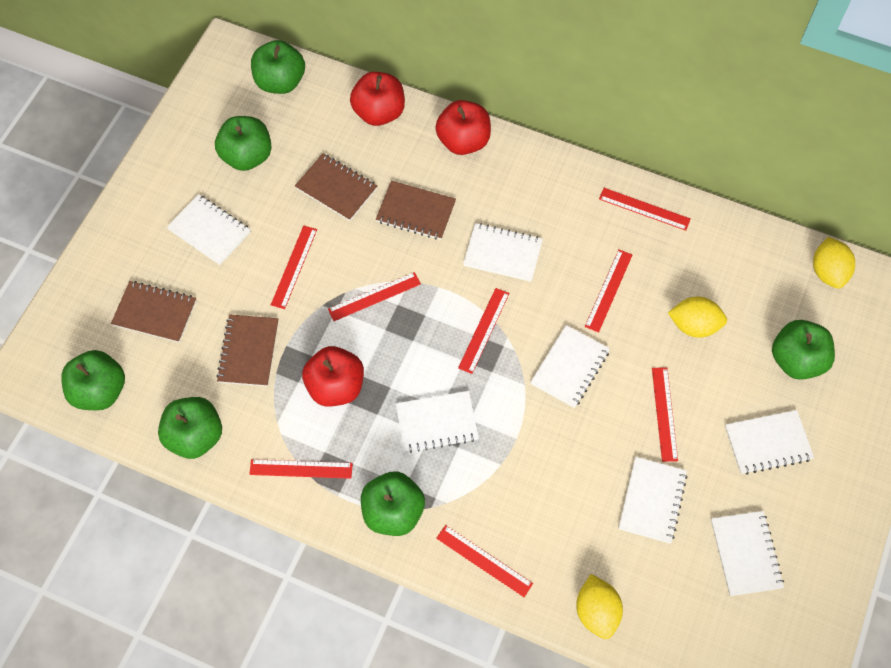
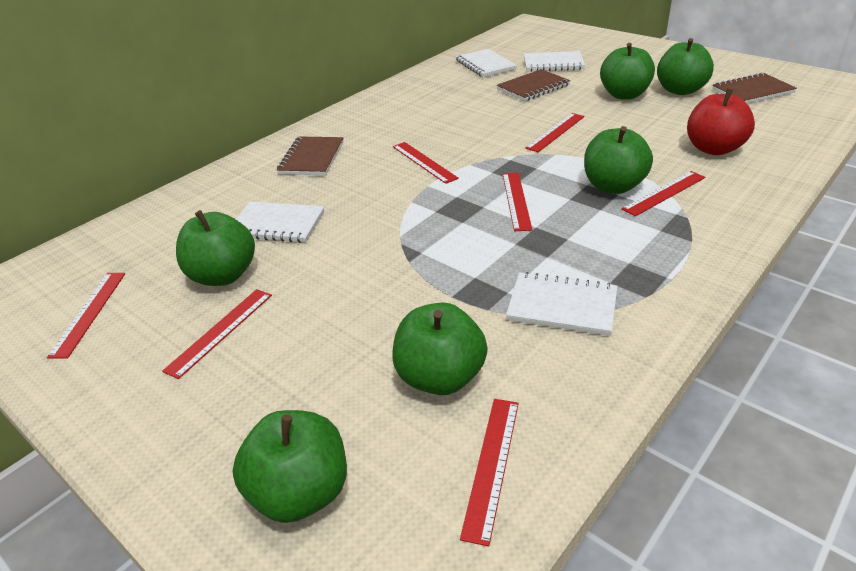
brown notebook: [111,281,197,343] [216,315,278,387] [295,153,377,221] [376,181,456,240] = 4 -> [277,137,344,175] [497,69,570,101] [712,72,797,104] = 3
red apple: [302,346,364,407] [350,72,405,126] [435,100,491,155] = 3 -> [687,88,755,155] = 1
red ruler: [249,459,353,479] [271,225,317,309] [328,272,421,321] [436,525,533,597] [458,288,509,374] [585,250,632,333] [599,188,691,231] [652,367,678,462] = 8 -> [47,273,125,359] [162,289,272,379] [393,142,459,184] [460,399,519,547] [502,173,532,231] [525,113,585,152] [621,171,705,216] = 7
white notebook: [167,194,251,265] [396,391,479,453] [463,223,543,282] [530,325,610,408] [619,457,688,544] [711,511,784,596] [725,410,814,475] = 7 -> [236,202,324,243] [456,49,517,77] [506,272,617,336] [524,51,585,72] = 4
yellow lemon: [576,574,623,639] [668,297,727,338] [813,237,855,289] = 3 -> none = 0

